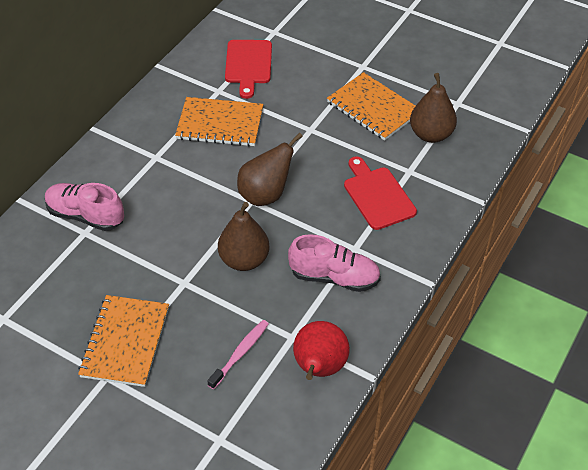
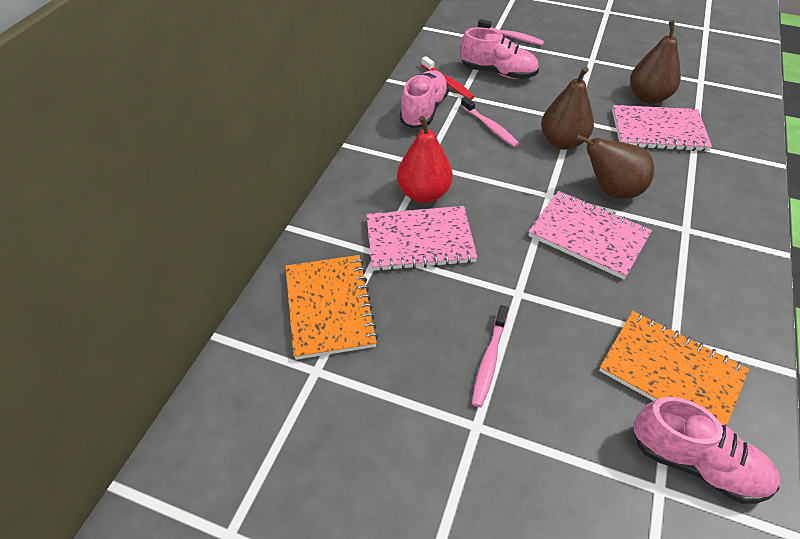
orange notebook: [78,295,169,387] [175,97,263,147] [327,72,415,141] = 3 -> [286,255,378,360] [599,311,749,426] = 2
pink notebook: none = 0 -> [366,206,478,271] [528,191,652,279] [612,105,712,151] = 3
pink shoe: [45,183,124,231] [288,234,381,292] = 2 -> [400,70,449,128] [461,27,539,79] [633,397,781,504] = 3
pink toothbrush: [207,320,269,389] = 1 -> [461,97,519,147] [472,305,509,407] [478,19,544,45] = 3
red cutting board: [225,40,272,99] [344,156,417,230] = 2 -> none = 0
red toothbrush: none = 0 -> [422,56,474,100] = 1

